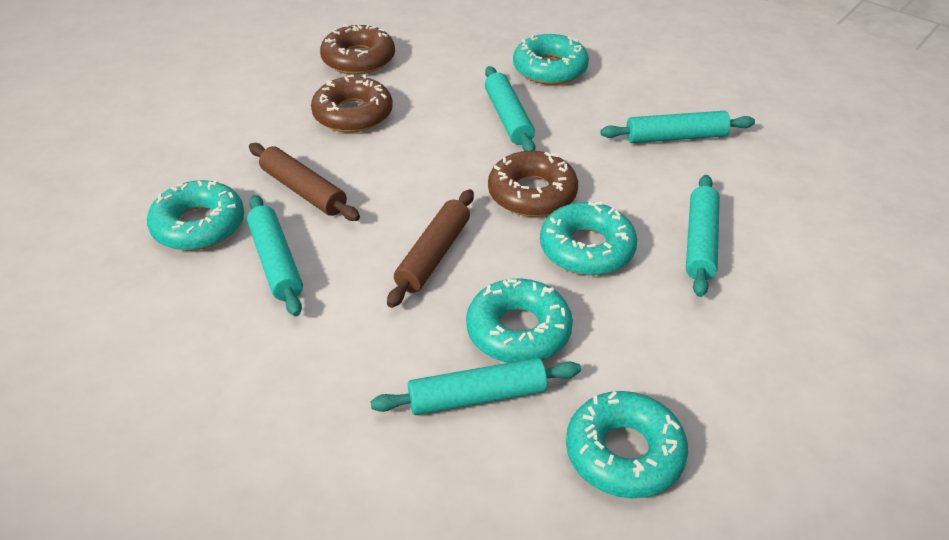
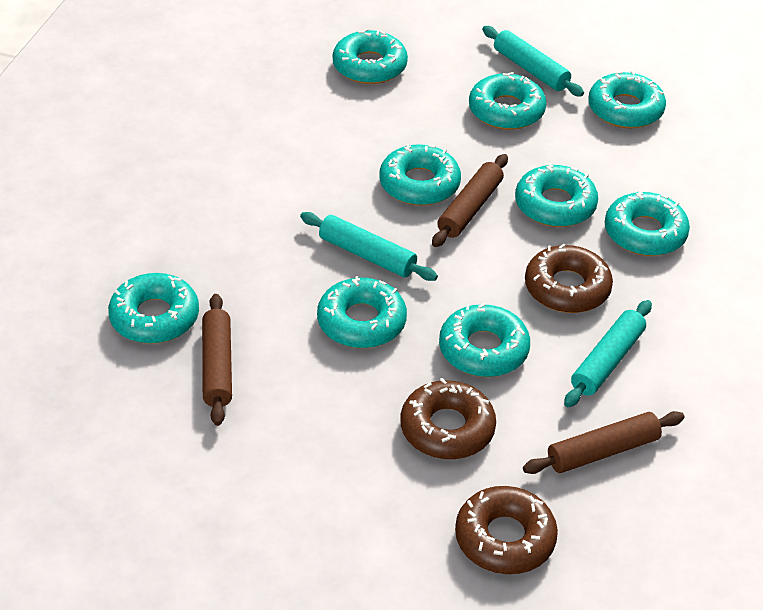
brown rolling pin: [249,143,360,221] [387,189,474,308] = 2 -> [202,294,232,426] [432,154,508,247] [523,411,684,474] = 3
turquoise donut: [147,180,244,251] [466,278,573,363] [513,34,589,85] [540,202,637,275] [566,391,688,498] = 5 -> [108,273,199,344] [317,276,407,348] [333,29,408,84] [380,144,461,206] [439,303,530,377] [469,72,546,130] [515,163,598,227] [588,70,666,129] [605,190,690,256] = 9
turquoise rolling pin: [247,195,303,316] [370,358,581,415] [485,66,535,151] [600,111,755,143] [686,175,720,297] = 5 -> [300,212,438,281] [482,26,584,96] [564,300,652,407] = 3

